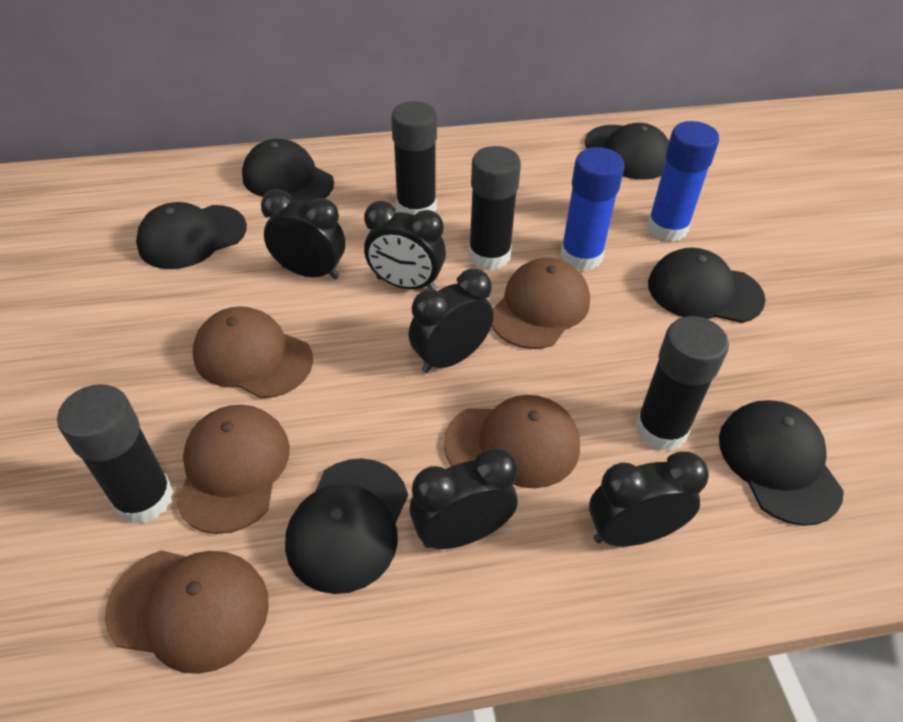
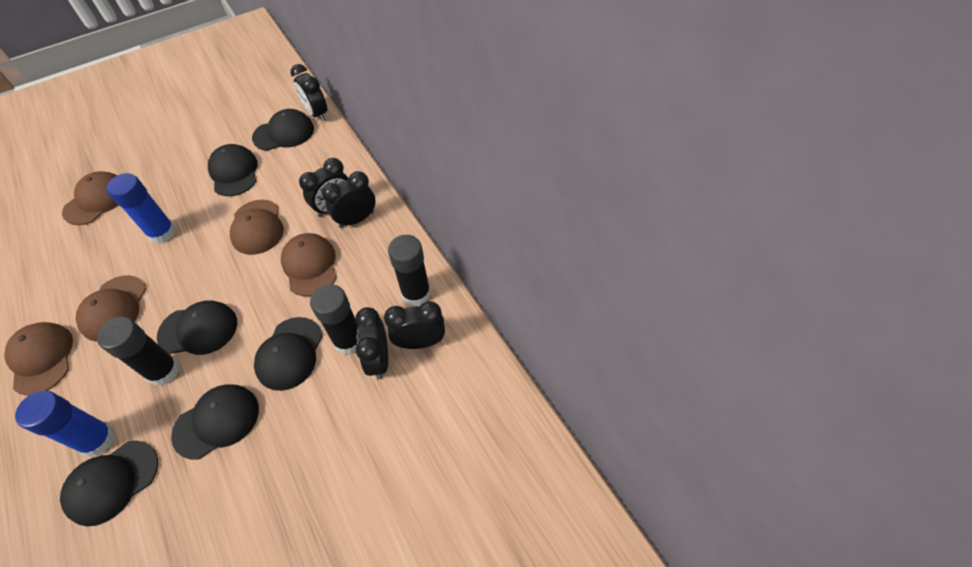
black glue stick: [57,384,174,524] [391,101,437,215] [468,146,521,270] [635,316,729,451] = 4 -> [97,317,180,386] [310,284,358,354] [388,235,431,306] = 3

